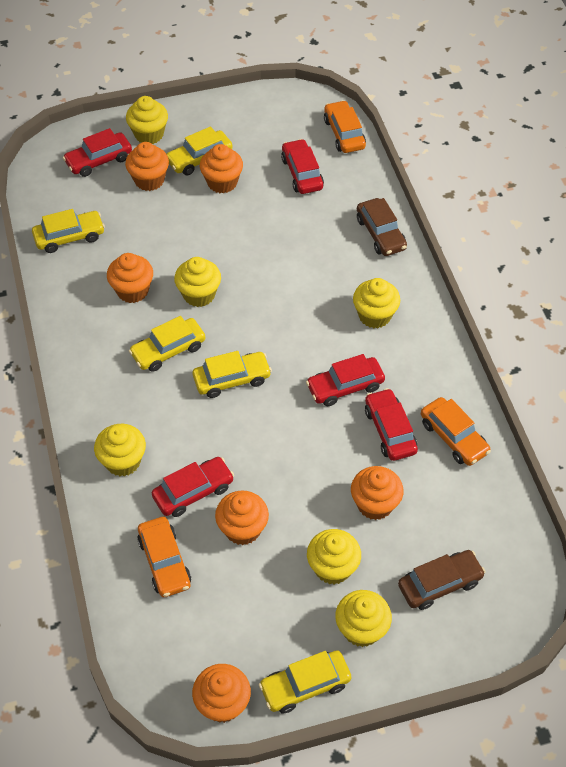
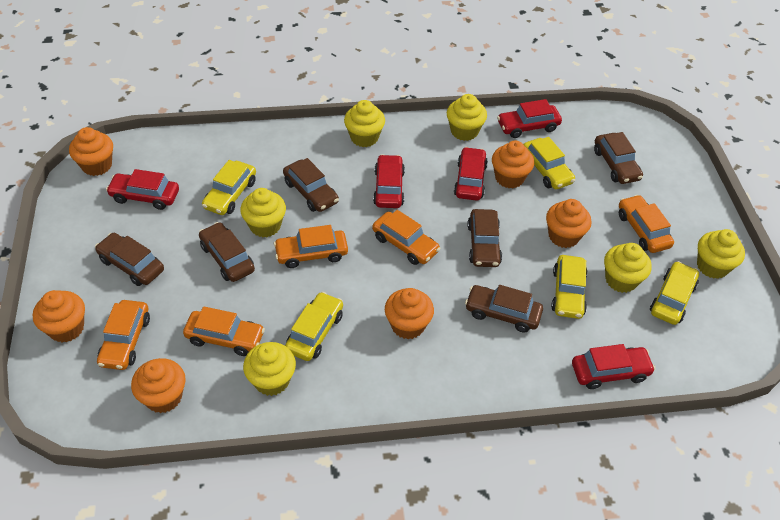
brown car: [357,198,407,256] [398,550,485,610] = 2 -> [95,233,164,286] [199,222,255,282] [283,158,339,212] [465,285,543,332] [467,209,502,267] [594,132,643,184] = 6
orange car: [137,517,191,597] [324,100,366,153] [421,397,491,466] = 3 -> [97,300,150,370] [183,306,265,356] [274,225,348,268] [372,210,440,265] [619,195,674,253] = 5

